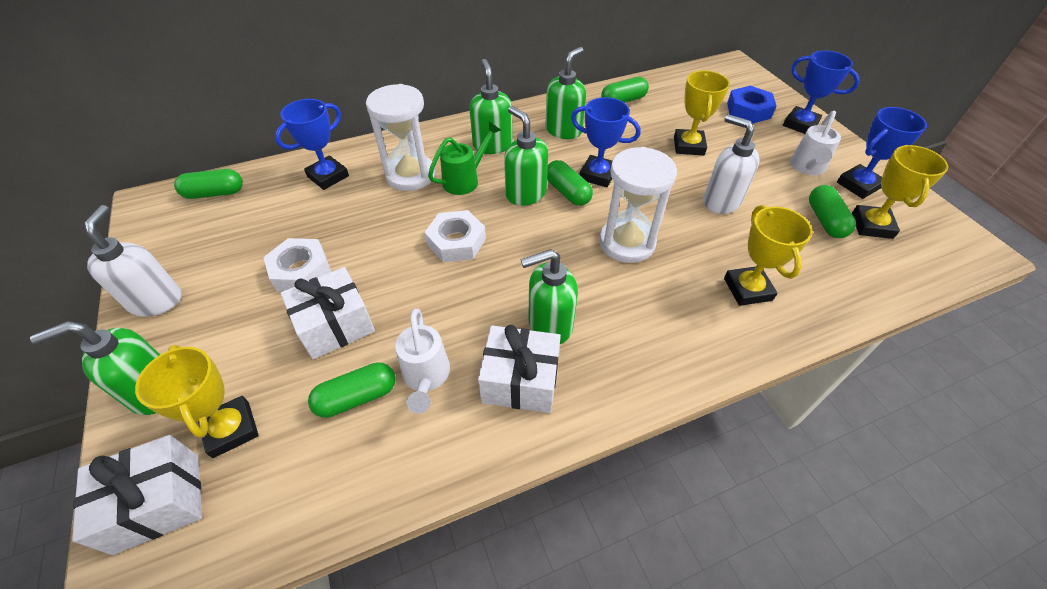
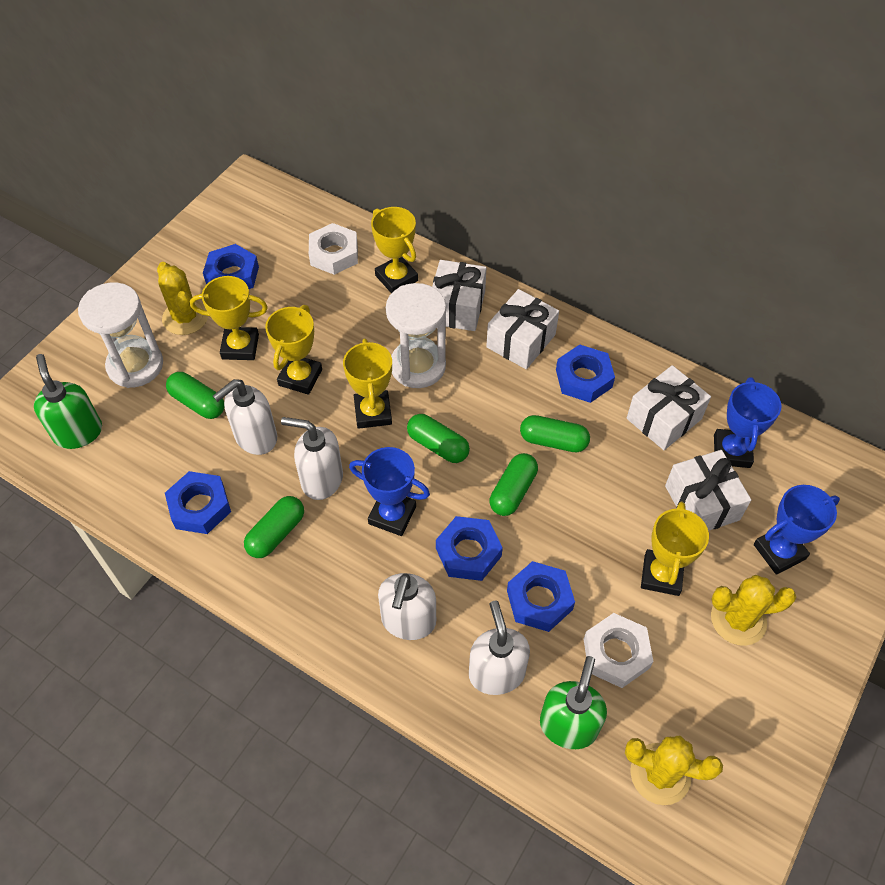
blue nut: [727,86,776,124] = 1 -> [165,471,231,534] [203,244,259,289] [436,516,503,581] [507,561,575,632] [556,345,615,403] = 5
blue trophy: [275,99,349,190] [571,97,641,187] [783,50,860,134] [837,107,927,199] = 4 -> [349,447,430,536] [714,377,781,468] [754,485,840,575] = 3
green soap dispenser: [30,321,160,415] [469,59,513,154] [504,106,548,206] [520,249,578,344] [546,47,586,139] = 5 -> [34,354,102,449] [540,656,607,749] = 2
green watering can: [428,122,501,195] = 1 -> none = 0
white gift: [72,435,202,555] [281,267,375,359] [478,325,561,413] = 3 -> [432,260,486,331] [486,289,559,369] [627,365,711,450] [665,450,751,531] = 4
white soap dispenser: [84,205,181,317] [703,114,760,214] = 2 -> [213,379,277,455] [281,417,343,500] [378,573,436,640] [469,601,530,695] = 4
white watering can: [395,309,450,413] [790,111,841,175] = 2 -> none = 0
yellow cactus: none = 0 -> [157,262,208,335] [625,736,723,805] [711,575,796,646] = 3
yellow trophy: [135,345,259,458] [674,70,730,155] [724,205,812,306] [852,145,948,239] = 4 -> [190,276,268,360] [265,305,322,395] [343,339,392,429] [371,207,418,293] [641,501,709,596] = 5

